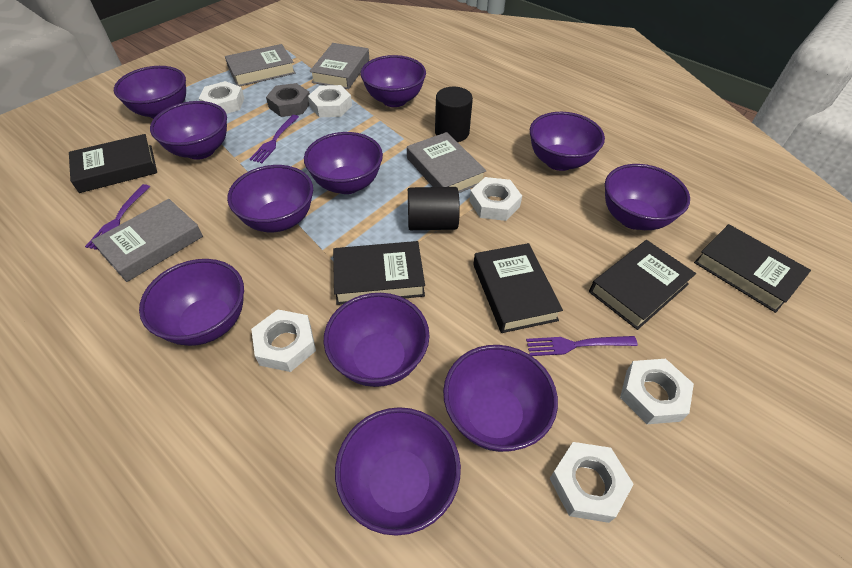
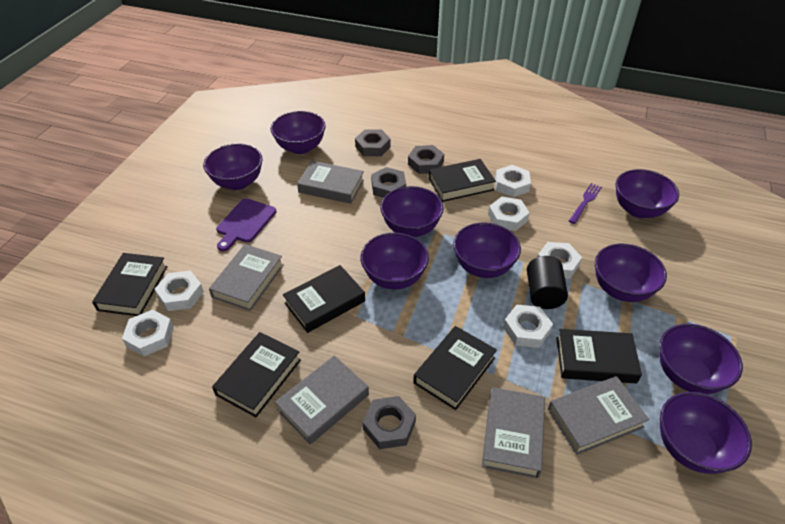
black book: [69,134,157,193] [333,241,425,305] [473,243,563,333] [589,240,696,330] [694,224,811,313] = 5 -> [92,253,168,316] [212,332,301,417] [283,265,365,333] [413,326,497,410] [429,159,496,202] [556,329,642,383] = 6
black cylinder: [408,187,460,230] [435,87,473,142] = 2 -> [527,256,568,309] = 1
grey book: [91,199,203,282] [225,44,296,86] [309,43,369,89] [407,132,486,193] = 4 -> [209,244,284,311] [275,355,369,444] [297,161,364,204] [482,387,545,478] [548,376,649,455] = 5
grey nut: [266,83,310,117] = 1 -> [355,129,390,156] [363,396,416,449] [371,167,406,198] [408,145,444,174] = 4
purple bowl: [114,66,186,119] [139,259,244,346] [150,101,227,160] [227,165,313,232] [304,132,383,194] [324,293,430,387] [335,407,461,536] [361,55,426,107] [443,345,558,452] [530,112,605,171] [605,164,690,230] = 11 -> [203,144,263,190] [270,111,326,154] [360,233,429,290] [380,186,444,237] [453,223,521,278] [595,244,667,302] [616,169,679,218] [659,324,743,394] [660,392,752,474] = 9
purple cutting board: none = 0 -> [216,198,276,251] = 1
purple fork: [85,184,150,250] [250,115,299,163] [526,336,638,356] = 3 -> [569,183,602,224] = 1

